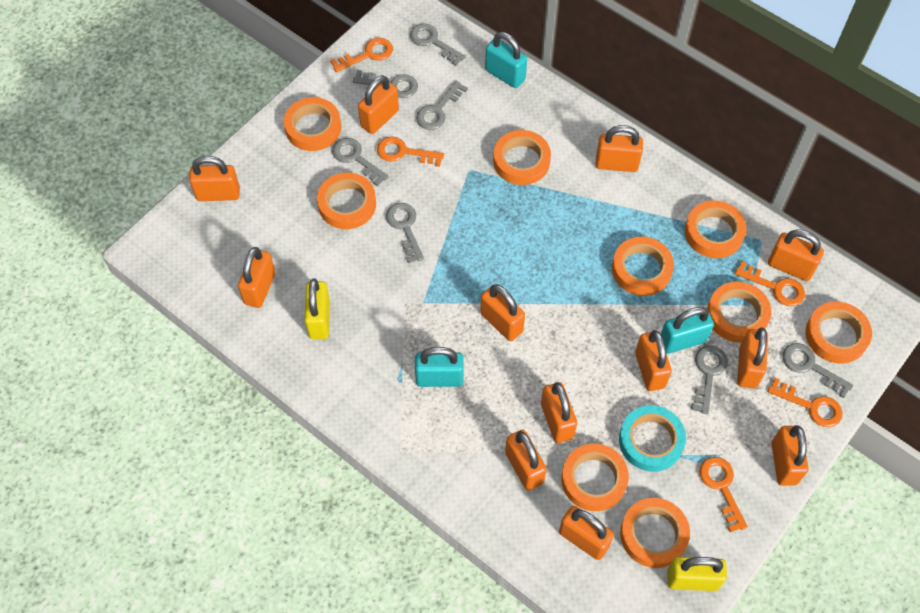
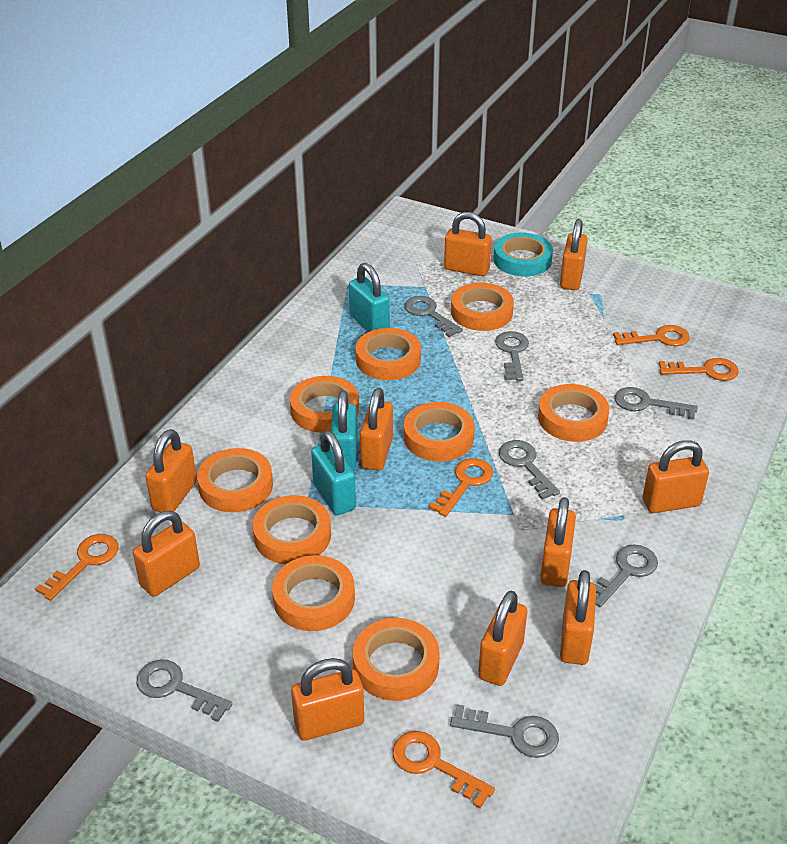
orange padlock: [189,156,240,201] [238,247,276,308] [358,75,399,134] [480,284,525,341] [505,430,547,491] [541,382,577,443] [559,506,614,560] [595,125,643,172] [635,330,672,391] [737,328,768,389] [768,229,824,281] [771,425,809,486] = 12 -> [133,511,200,597] [145,429,197,512] [291,658,364,741] [360,388,393,471] [444,212,492,276] [478,591,527,686] [540,497,576,587] [560,219,588,290] [560,570,596,665] [642,440,709,513] = 10
yellow padlock: [304,279,330,339] [667,557,727,591] = 2 -> none = 0

